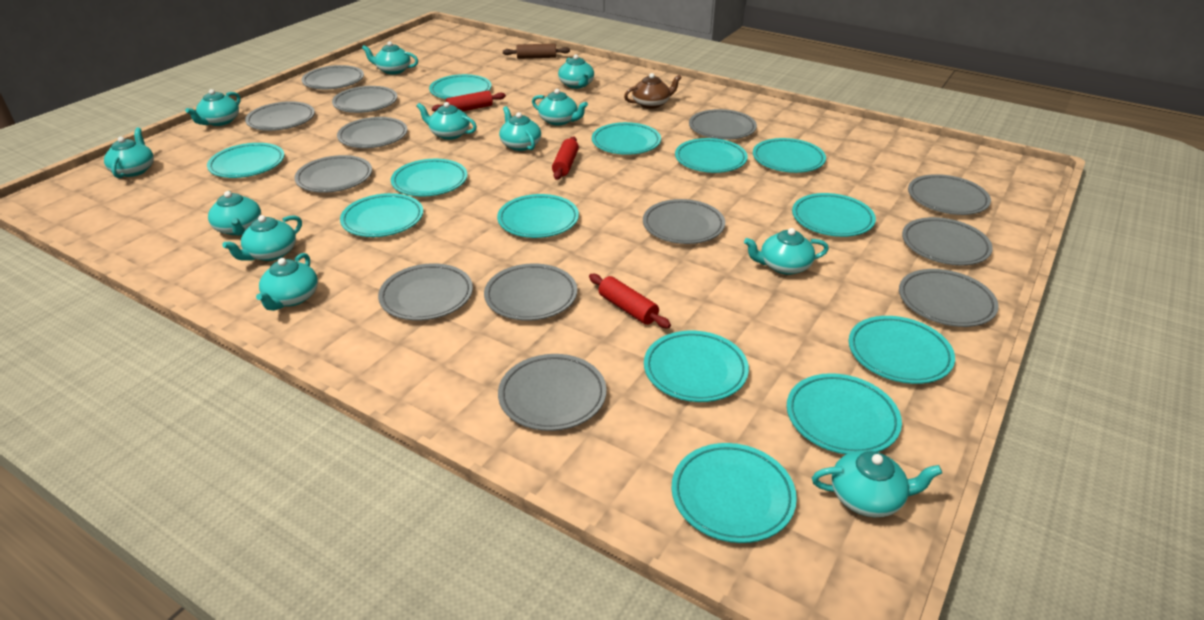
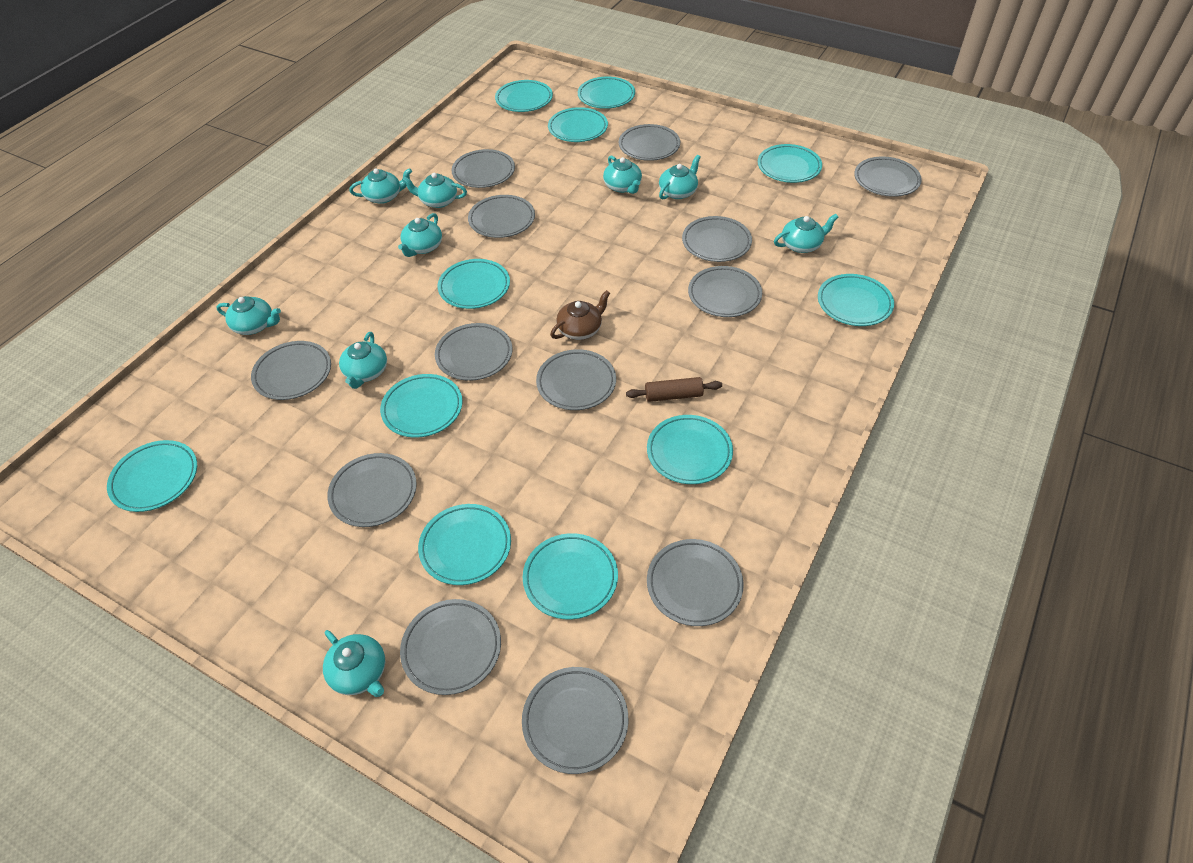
red rolling pin: [432,90,506,111] [552,136,579,180] [589,274,671,328] = 3 -> none = 0
turquoise plate: [207,143,284,178] [340,193,423,237] [391,159,467,196] [429,74,492,99] [497,194,579,238] [592,122,661,155] [644,331,749,402] [671,443,797,543] [675,138,748,173] [753,138,826,173] [787,373,902,454] [792,193,876,237] [848,316,955,384] = 13 -> [107,440,197,512] [380,374,463,437] [418,504,511,585] [438,259,510,309] [495,80,553,112] [523,533,618,620] [548,107,608,142] [578,76,635,109] [647,415,733,484] [758,144,822,183] [818,274,894,326] = 11
turquoise teapot: [104,128,154,178] [185,89,241,126] [208,191,261,236] [222,215,302,261] [256,253,318,311] [362,41,418,74] [417,102,477,140] [499,106,541,151] [532,89,588,126] [558,54,594,89] [744,228,829,275] [812,450,942,517] = 12 -> [216,296,281,335] [323,630,385,697] [339,332,387,389] [349,168,412,204] [398,213,442,257] [402,173,467,208] [603,155,642,194] [659,155,701,200] [774,214,838,253] = 9

